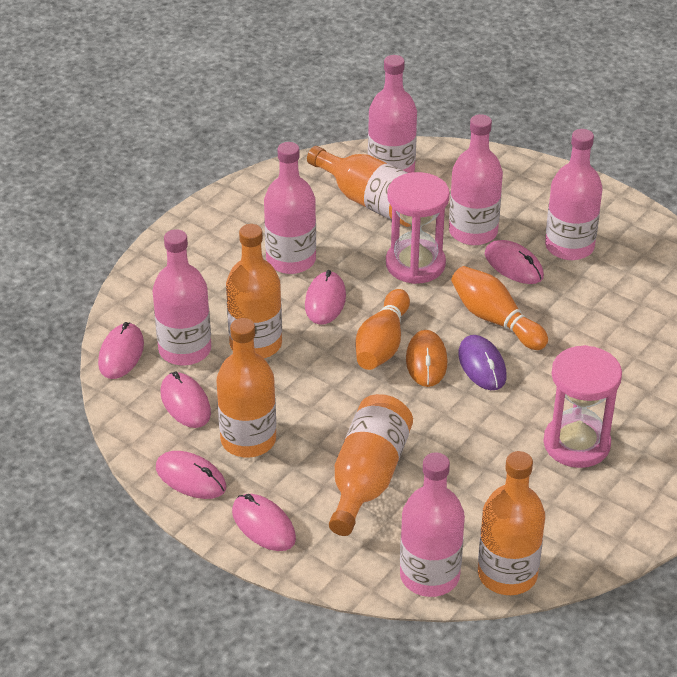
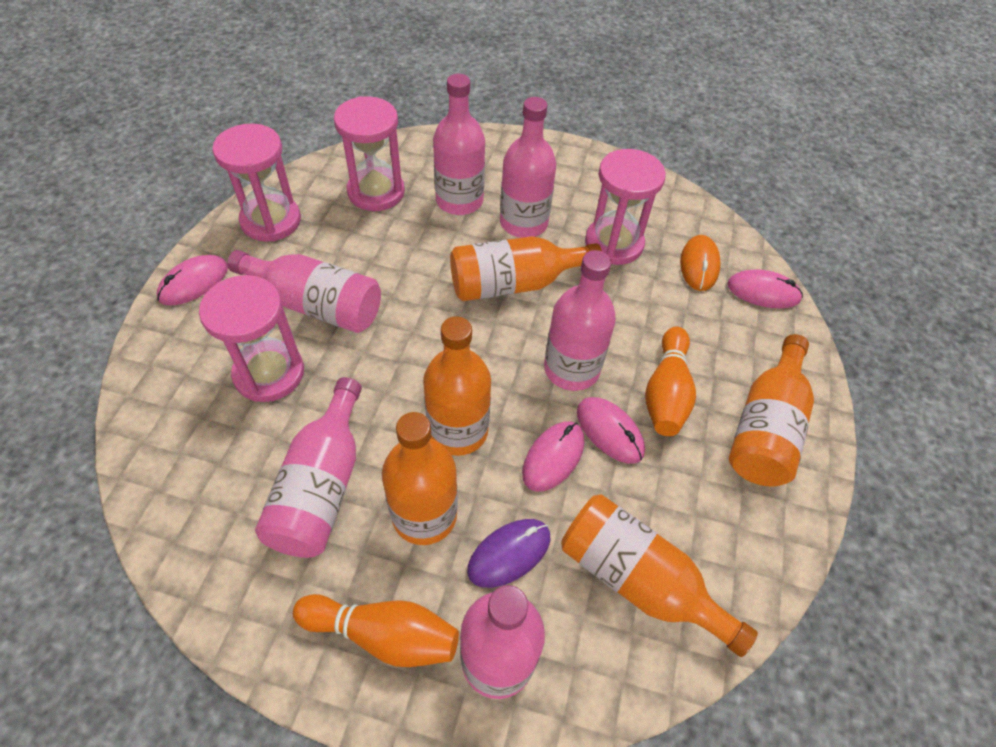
pink hourglass: [386,172,450,284] [544,345,622,468] = 2 -> [199,275,304,402] [212,124,301,242] [334,96,405,211] [585,149,666,265] = 4
pink mouse: [98,322,144,379] [156,451,226,499] [161,372,211,428] [232,494,296,551] [305,270,346,325] [485,240,544,284] = 6 -> [157,255,228,305] [522,421,584,492] [577,397,645,464] [727,269,803,309] = 4

